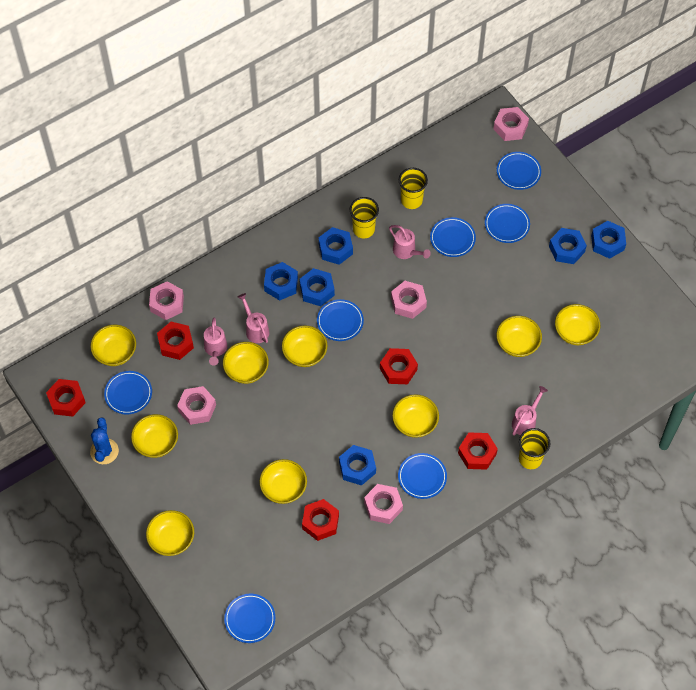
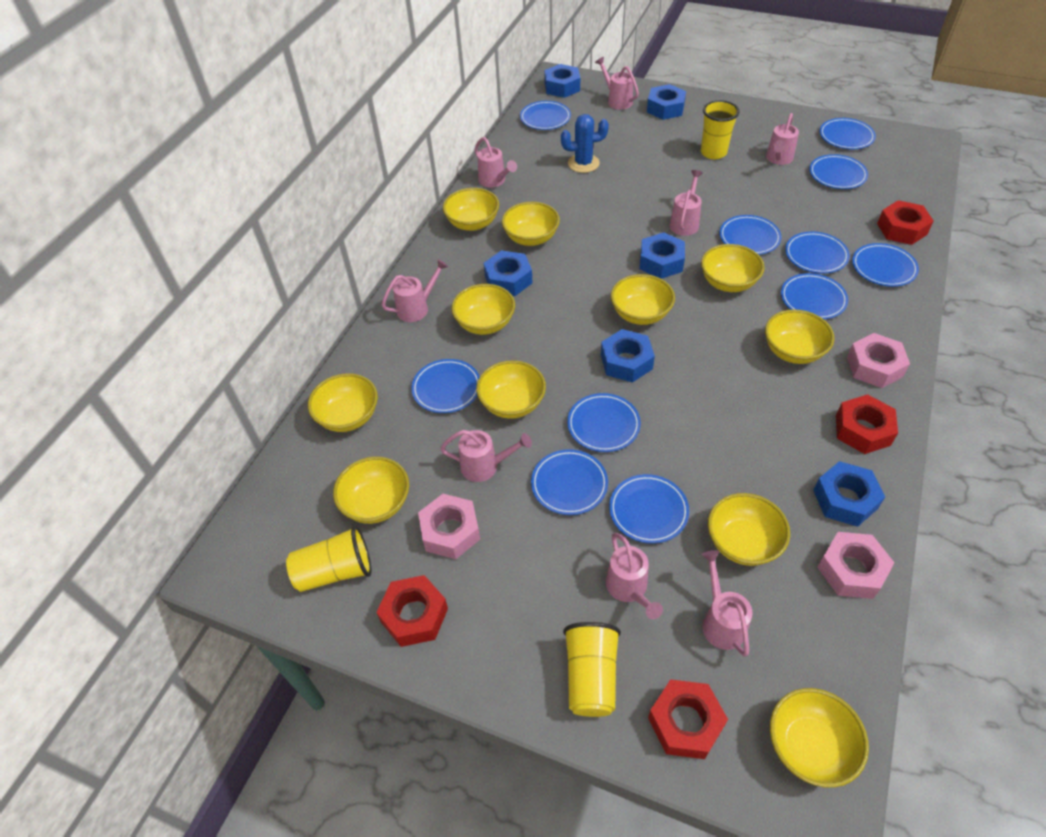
blue plate: [104,371,152,415] [224,594,275,643] [317,299,364,341] [398,453,447,499] [430,217,476,257] [485,204,530,243] [497,152,541,190] = 7 -> [411,359,480,413] [520,101,571,130] [531,449,608,515] [567,393,641,452] [609,474,689,544] [720,215,782,255] [781,273,848,319] [785,231,850,274] [809,154,868,189] [820,118,876,149] [852,243,919,287] = 11
pink nut: [149,281,184,320] [177,386,216,425] [364,484,403,524] [391,281,427,319] [493,107,529,141] = 5 -> [418,494,480,559] [817,532,895,599] [847,333,910,388] = 3
pink watering can: [204,318,227,365] [238,293,269,343] [389,225,431,259] [512,386,548,436] = 4 -> [381,259,448,322] [440,430,532,482] [474,137,517,188] [595,57,639,110] [606,533,663,619] [669,170,703,236] [702,550,753,657] [766,113,799,165] = 8
red nut: [46,379,86,417] [157,322,194,360] [302,499,339,541] [380,348,418,384] [458,432,498,470] = 5 -> [376,575,448,647] [648,679,728,759] [836,394,898,454] [877,200,934,245] = 4
yellow bowl: [90,325,136,366] [131,414,178,458] [146,510,194,556] [223,342,269,384] [259,459,307,504] [282,325,328,367] [392,394,439,438] [496,316,542,357] [555,304,600,345] = 9 -> [308,373,378,432] [333,457,409,524] [443,188,499,231] [451,284,515,335] [476,360,546,419] [502,202,560,246] [611,274,675,325] [701,244,764,292] [708,493,790,566] [765,309,834,364] [770,688,869,788] = 11

